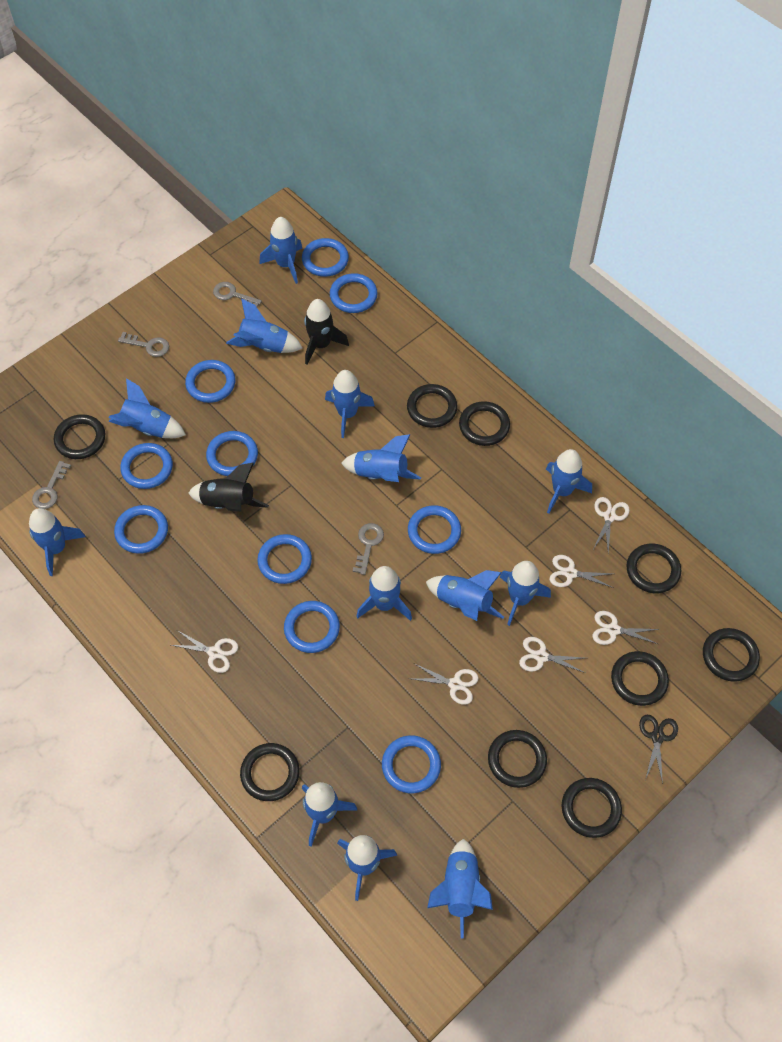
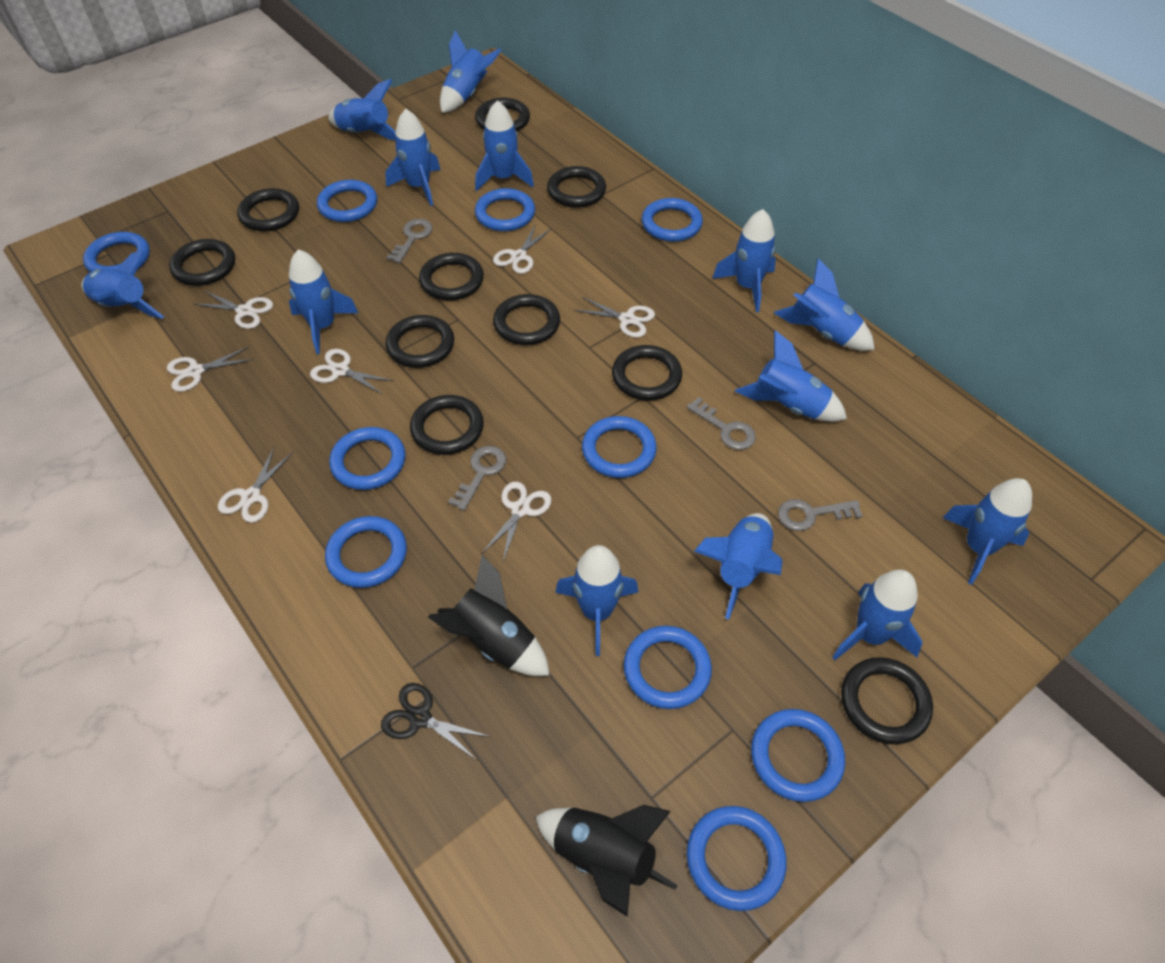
black ring: [54,414,105,459] [240,743,300,801] [407,384,458,428] [459,401,510,446] [488,730,547,788] [562,778,622,838] [611,651,669,706] [627,543,681,593] [703,628,760,682] = 9 -> [169,239,235,286] [237,188,299,231] [386,315,454,368] [410,395,484,455] [419,253,484,300] [475,98,530,132] [493,294,560,345] [547,166,606,208] [612,345,682,401] [841,657,933,744] = 10
white scissors: [171,630,238,673] [413,663,479,705] [519,637,585,673] [549,555,614,588] [593,497,630,553] [593,611,660,645] = 6 -> [167,346,254,392] [194,290,273,329] [218,448,293,523] [310,349,394,395] [481,482,552,562] [493,224,552,274] [574,297,655,338] = 7

